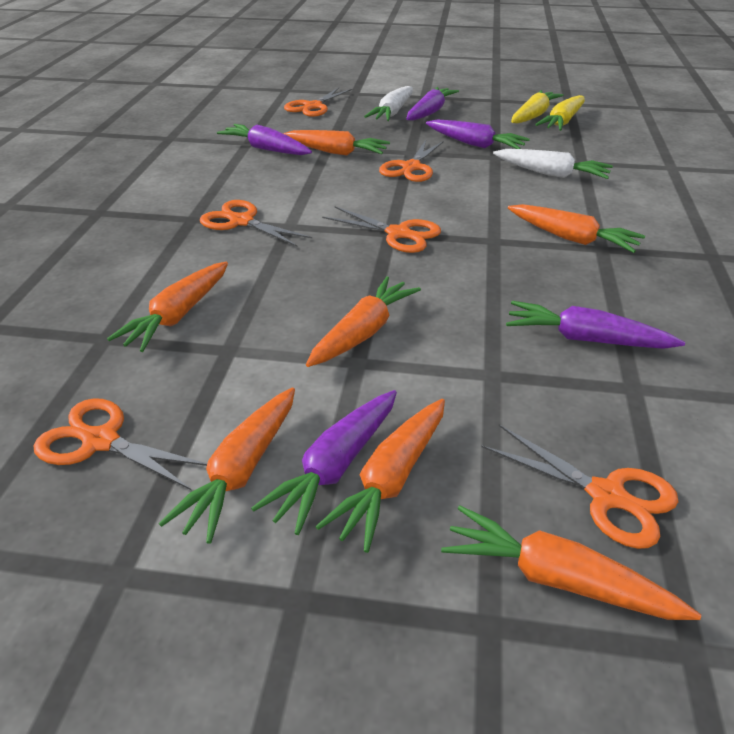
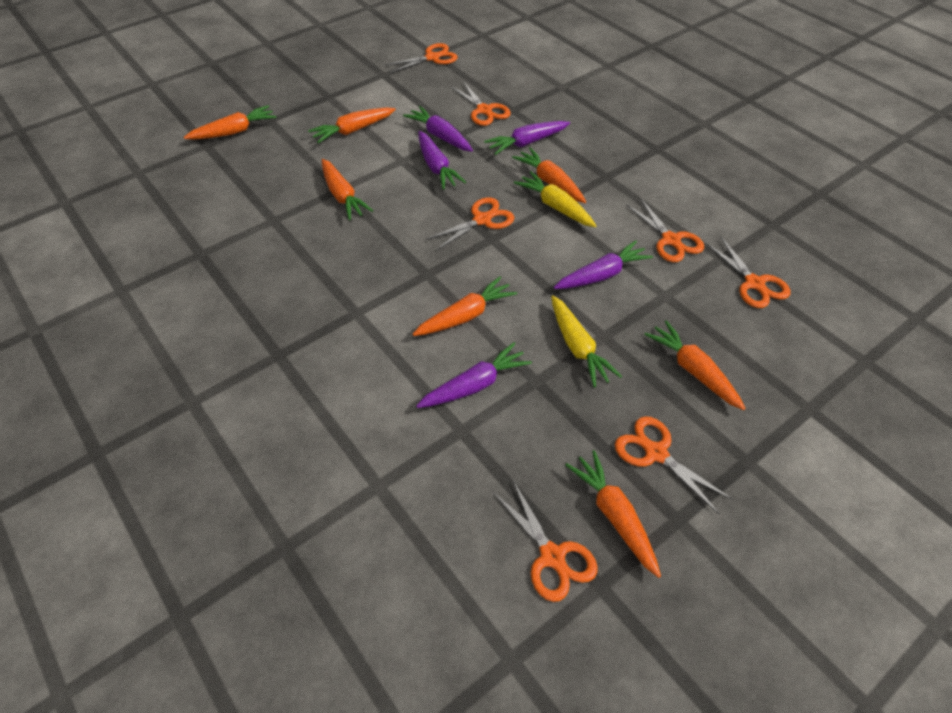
orange scissors: [33,398,207,490] [200,200,313,247] [284,88,352,117] [322,206,441,253] [379,140,444,182] [481,424,679,549] = 6 -> [384,43,457,73] [426,197,515,251] [451,81,511,126] [493,480,598,602] [615,416,733,514] [626,199,704,262] [706,237,790,308] = 7
white carrot: [364,86,413,121] [493,149,613,179] = 2 -> none = 0

